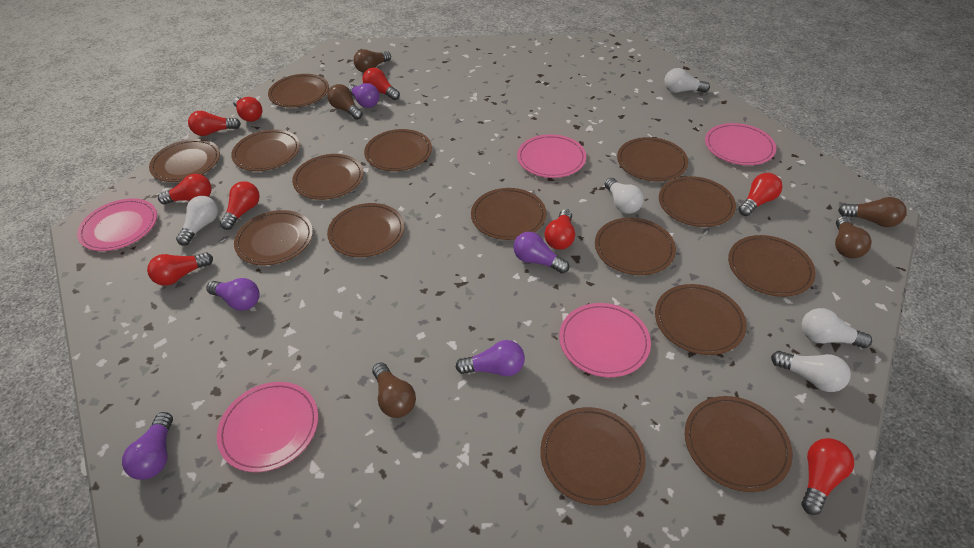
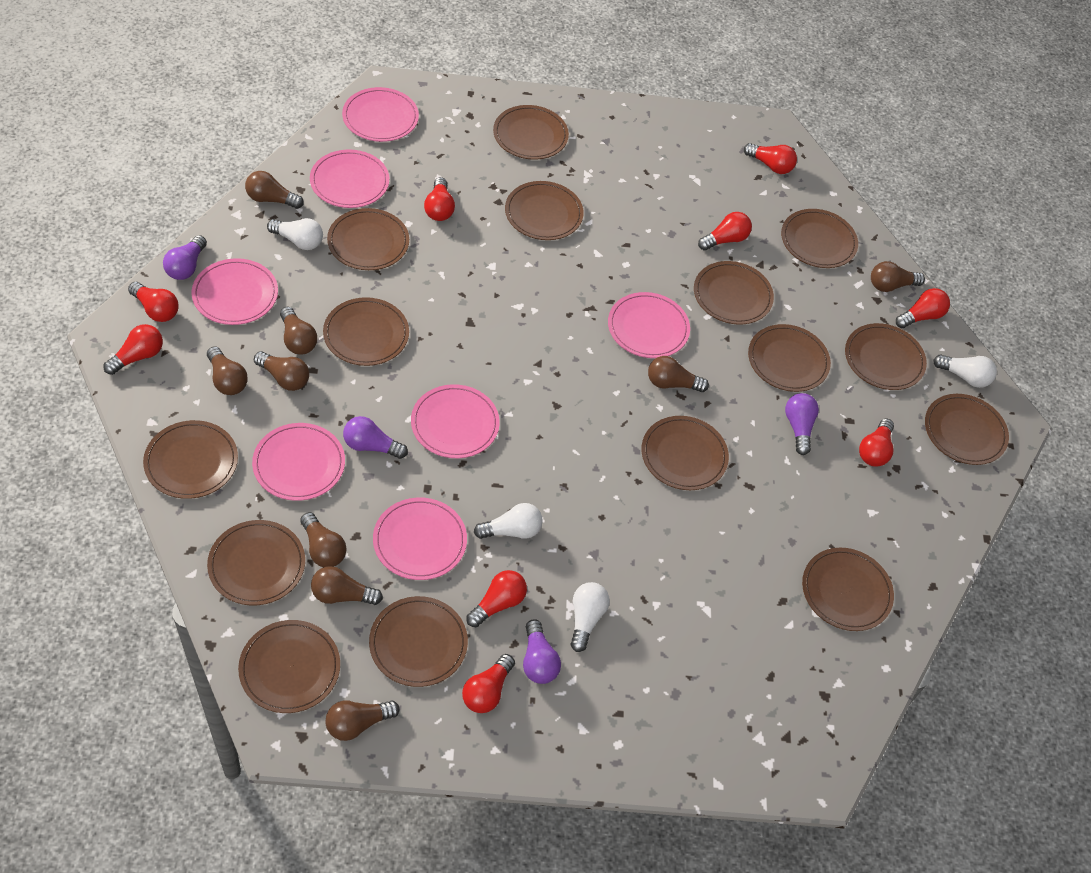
brown light bulb: [327,84,363,120] [354,49,391,73] [372,362,416,418] [835,216,872,258] [838,197,907,227] = 5 -> [207,346,248,395] [245,171,304,209] [254,351,309,391] [280,307,317,355] [300,512,346,567] [311,566,383,605] [325,700,400,741] [648,356,709,392] [871,261,925,292] = 9
pink plate: [77,198,157,251] [217,382,318,472] [517,134,586,178] [559,303,651,377] [705,123,776,165] = 5 -> [192,258,278,325] [252,423,345,501] [310,150,389,208] [342,87,419,142] [373,498,467,580] [411,384,500,458] [608,292,690,358] = 7
purple light bulb: [122,412,173,480] [206,278,260,311] [347,83,379,108] [455,340,525,376] [513,232,569,274] = 5 -> [163,235,207,280] [343,416,408,459] [523,619,561,684] [785,393,819,455] = 4
white light bulb: [176,196,218,246] [605,178,644,214] [664,68,710,93] [771,351,851,392] [802,308,872,348] = 5 -> [267,218,323,250] [474,503,543,539] [570,582,610,652] [933,354,997,388] = 4

